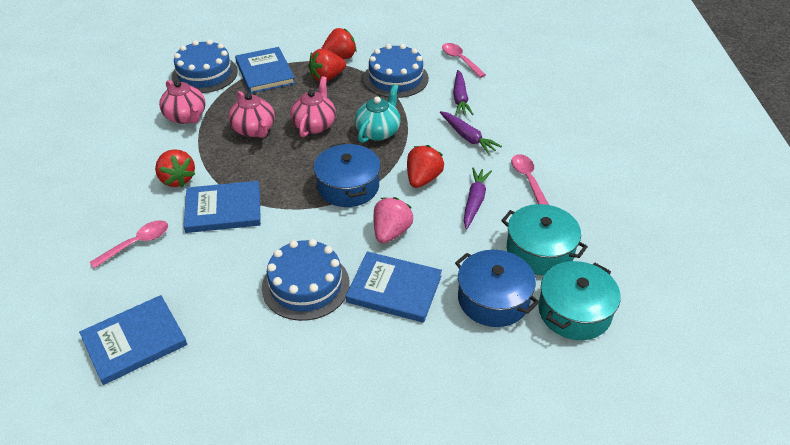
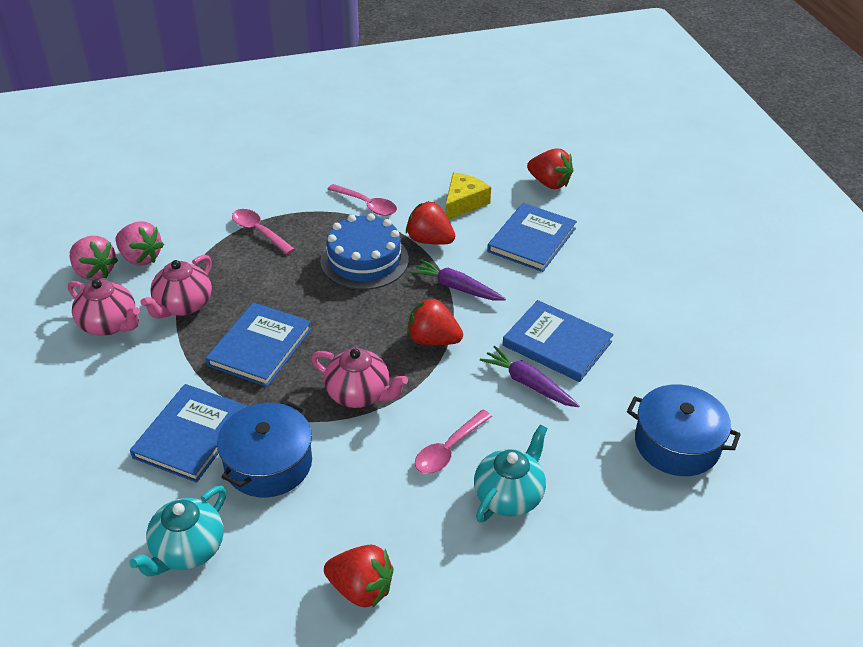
blue cake: [172,40,238,93] [262,239,350,321] [363,44,429,98] = 3 -> [320,213,409,290] = 1
pink strawberry: [374,197,413,244] = 1 -> [70,236,118,280] [116,221,164,266] = 2
purple carrot: [440,111,502,155] [453,70,474,115] [464,167,492,229] = 3 -> [410,259,506,300] [480,346,580,407] = 2
turquoise pot: [501,204,588,275] [538,261,620,340] = 2 -> none = 0
turquoise teapot: [355,84,401,143] = 1 -> [130,486,226,577] [474,424,548,522] = 2
yellow cheese: none = 0 -> [445,172,491,220] = 1

